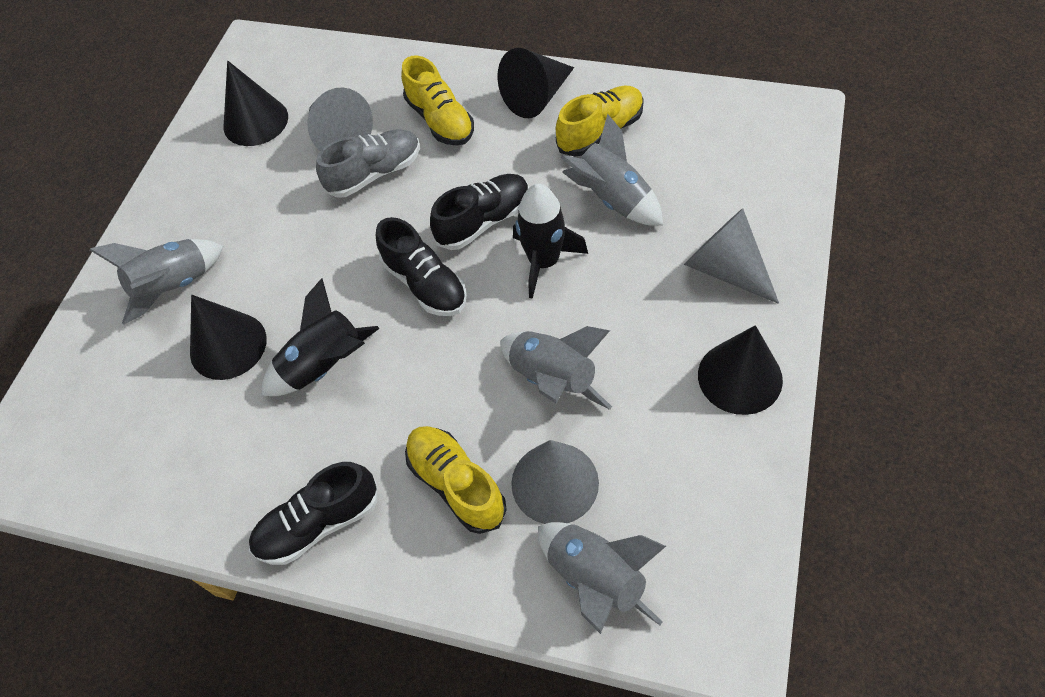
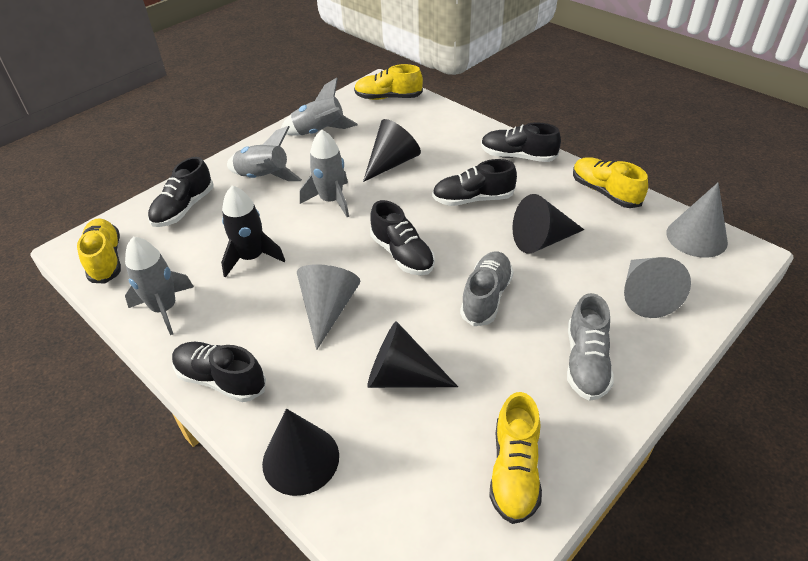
black rocket: [261,278,379,396] [513,184,588,299] = 2 -> [221,185,285,278] = 1
black shoe: [249,462,377,565] [376,217,467,316] [430,174,529,250] = 3 -> [148,157,214,227] [172,342,266,402] [370,200,435,275] [432,159,517,206] [481,122,561,162] = 5
grey shoe: [316,129,420,198] = 1 -> [460,251,514,326] [567,293,614,401] = 2
yellow shoe: [401,56,474,146] [405,426,507,534] [556,86,644,157] = 3 -> [77,218,121,283] [354,64,423,100] [489,392,542,524] [573,157,648,208] = 4

